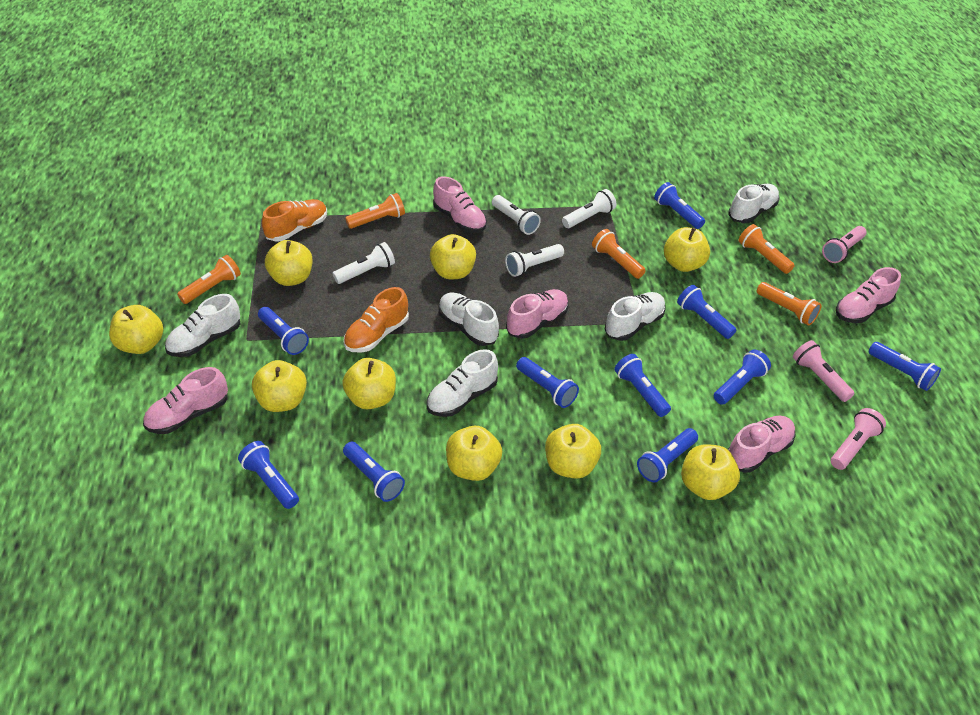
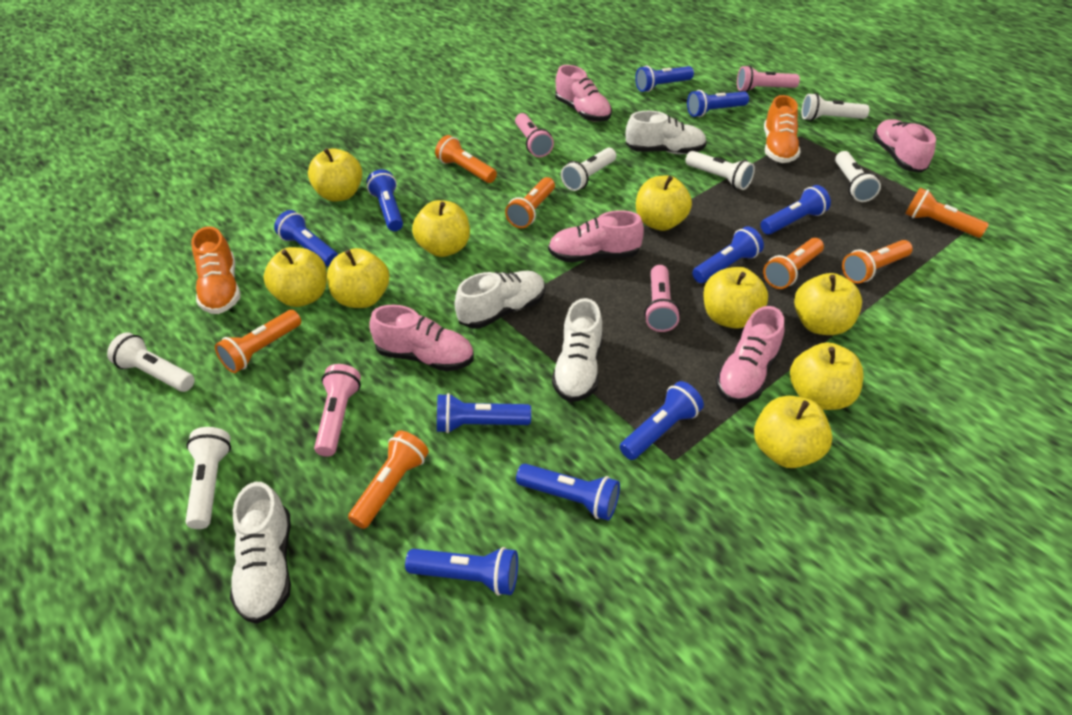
orange flashlight: [177,255,241,304] [345,193,405,229] [592,229,646,279] [739,224,795,274] [757,282,822,326] = 5 -> [215,310,301,373] [348,431,429,529] [435,135,497,183] [505,177,555,228] [763,238,824,289] [842,240,913,283] [905,188,989,238] = 7
pink flashlight: [793,340,855,402] [822,226,867,263] [831,408,886,470] = 3 -> [314,364,361,457] [515,113,554,157] [644,265,680,332] [737,65,800,92] = 4
white flashlight: [332,242,395,284] [492,195,541,235] [505,244,564,277] [562,189,616,228] = 4 -> [107,332,195,392] [185,427,231,529] [561,148,616,191] [685,151,755,190] [802,93,869,121] [835,151,881,202] = 6
white shoe: [165,294,241,357] [426,349,498,417] [439,293,499,346] [604,292,666,341] [728,184,780,223] = 5 -> [230,482,291,624] [455,271,545,328] [552,298,603,402] [626,111,707,154] = 4

